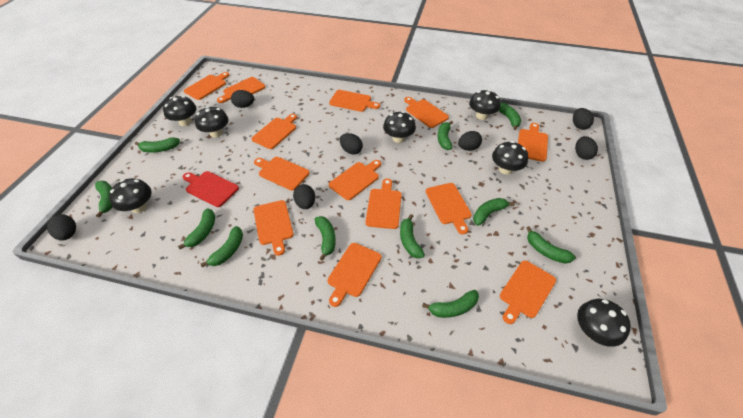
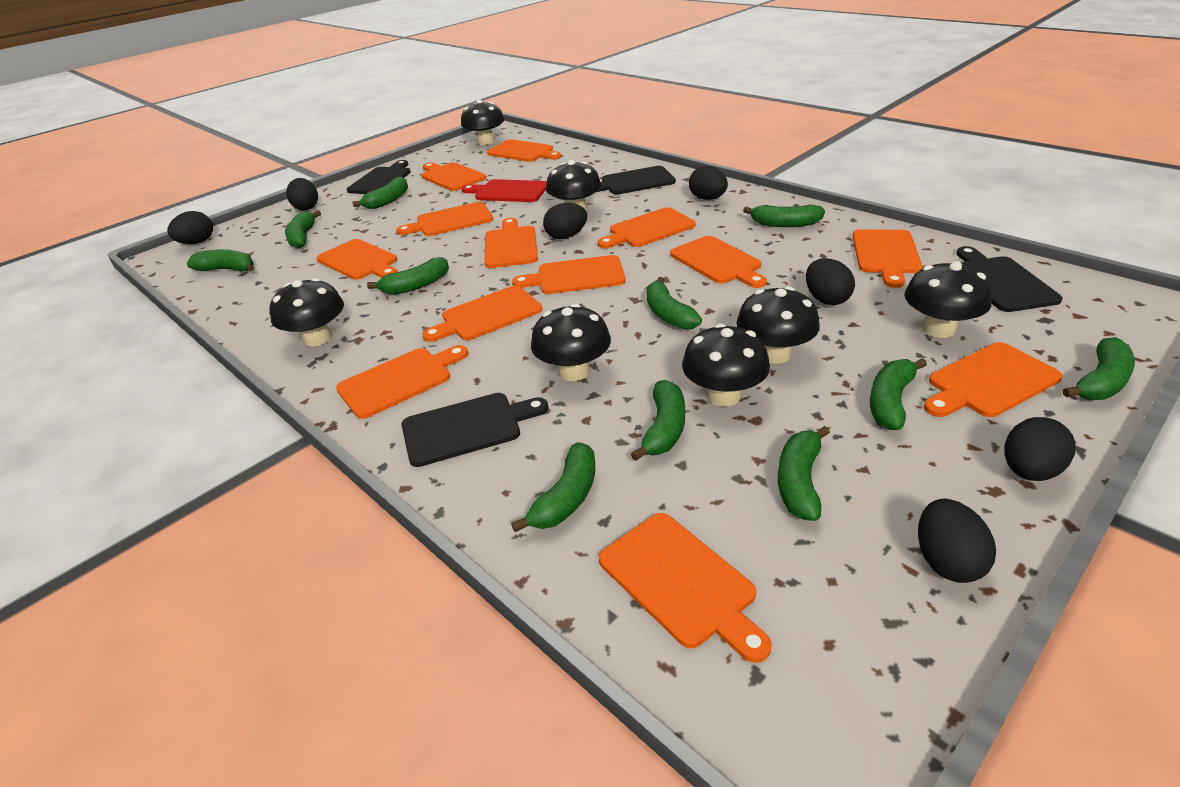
black cutting board: none = 0 -> [347,160,411,194] [401,393,549,467] [596,166,676,195] [956,246,1062,312] = 4

